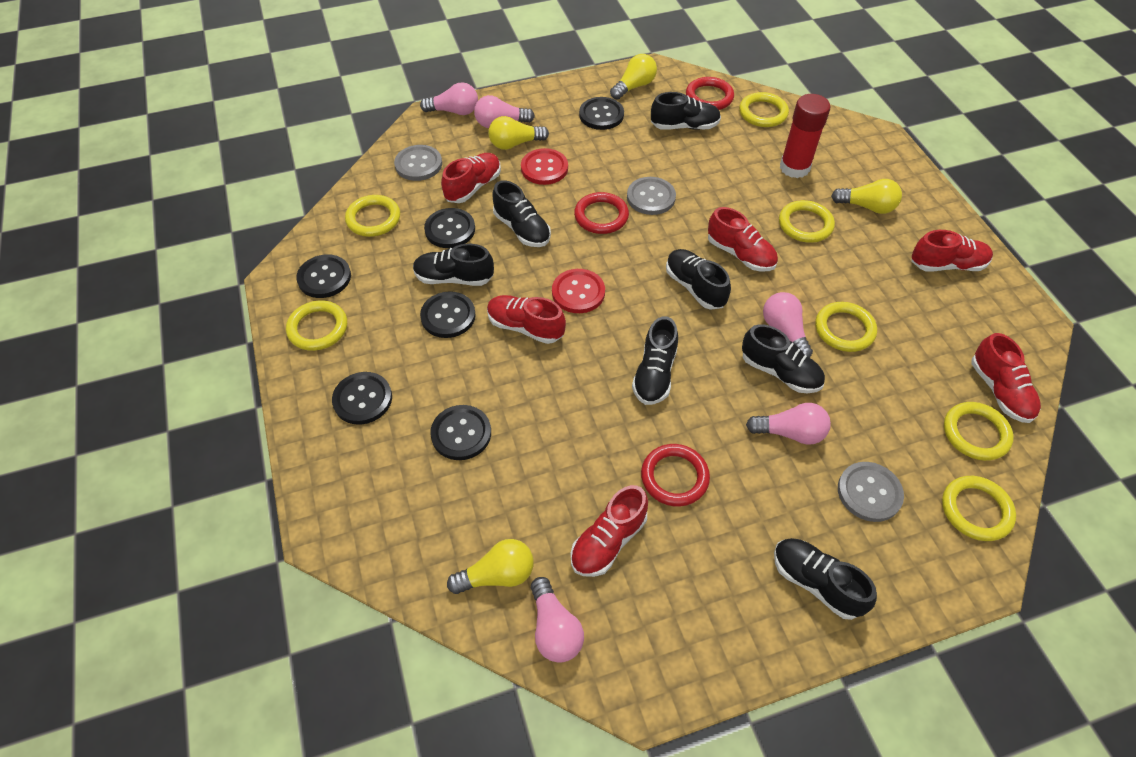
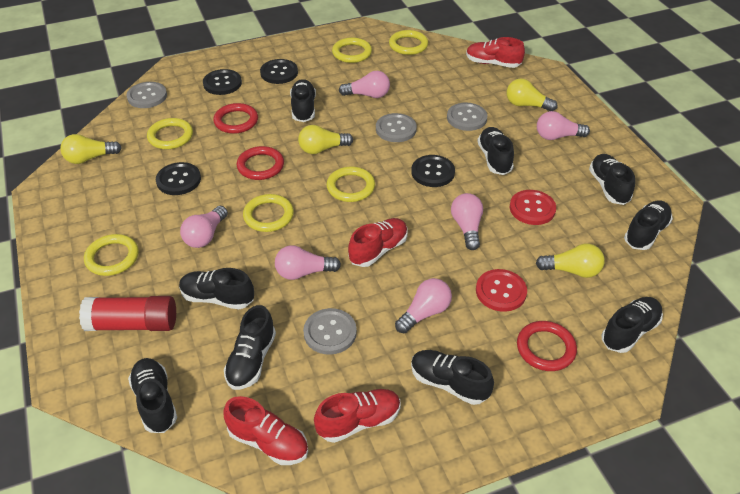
black button: [296,254,351,298] [332,372,392,425] [420,291,476,338] [424,208,475,248] [430,405,491,460] [579,97,624,130] = 6 -> [156,162,201,195] [203,69,242,95] [260,59,298,84] [411,155,455,187] = 4
black shoe: [413,244,494,286] [492,180,551,247] [632,316,678,405] [651,92,721,130] [666,249,731,310] [742,324,825,393] [774,538,877,620] = 7 -> [128,358,177,433] [179,268,254,309] [224,305,276,390] [290,79,316,122] [411,350,494,405] [477,127,514,175] [589,154,635,205] [602,297,663,353] [624,200,673,250] = 9
grey button: [394,145,442,181] [627,177,676,215] [838,462,904,522] = 3 -> [127,82,167,108] [303,308,357,355] [376,113,417,142] [447,102,488,131] = 4
pink light bulb: [420,82,478,115] [474,95,535,128] [531,577,584,663] [746,403,831,445] [763,292,813,358] = 5 -> [180,206,228,248] [275,246,341,280] [339,71,390,98] [395,278,452,333] [451,193,483,250] [537,111,590,140] = 6
red shoe: [441,153,501,203] [487,295,566,344] [571,485,648,577] [708,207,778,272] [911,230,993,271] [971,333,1041,423] = 6 -> [223,396,308,465] [314,389,401,443] [348,218,408,267] [466,37,525,68] = 4
yellow ring: [286,300,347,351] [345,195,400,237] [739,92,789,127] [779,200,835,243] [815,302,877,352] [942,476,1016,541] [944,402,1014,461] = 7 -> [84,234,139,276] [147,118,193,149] [243,194,294,232] [326,167,375,202] [332,37,372,63] [389,30,428,55] = 6

